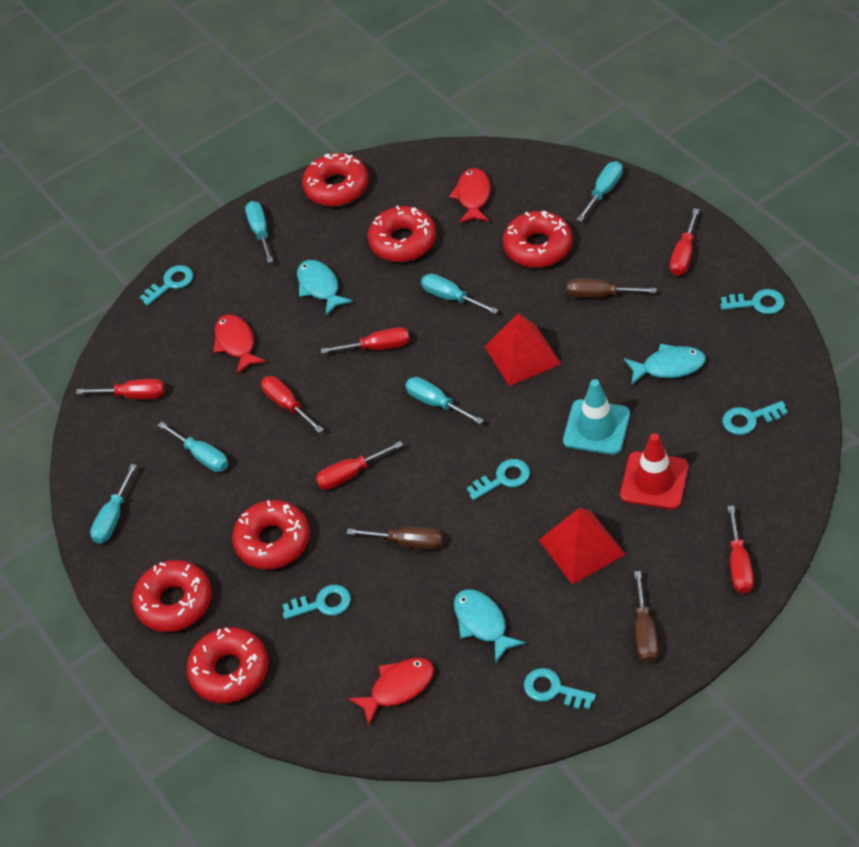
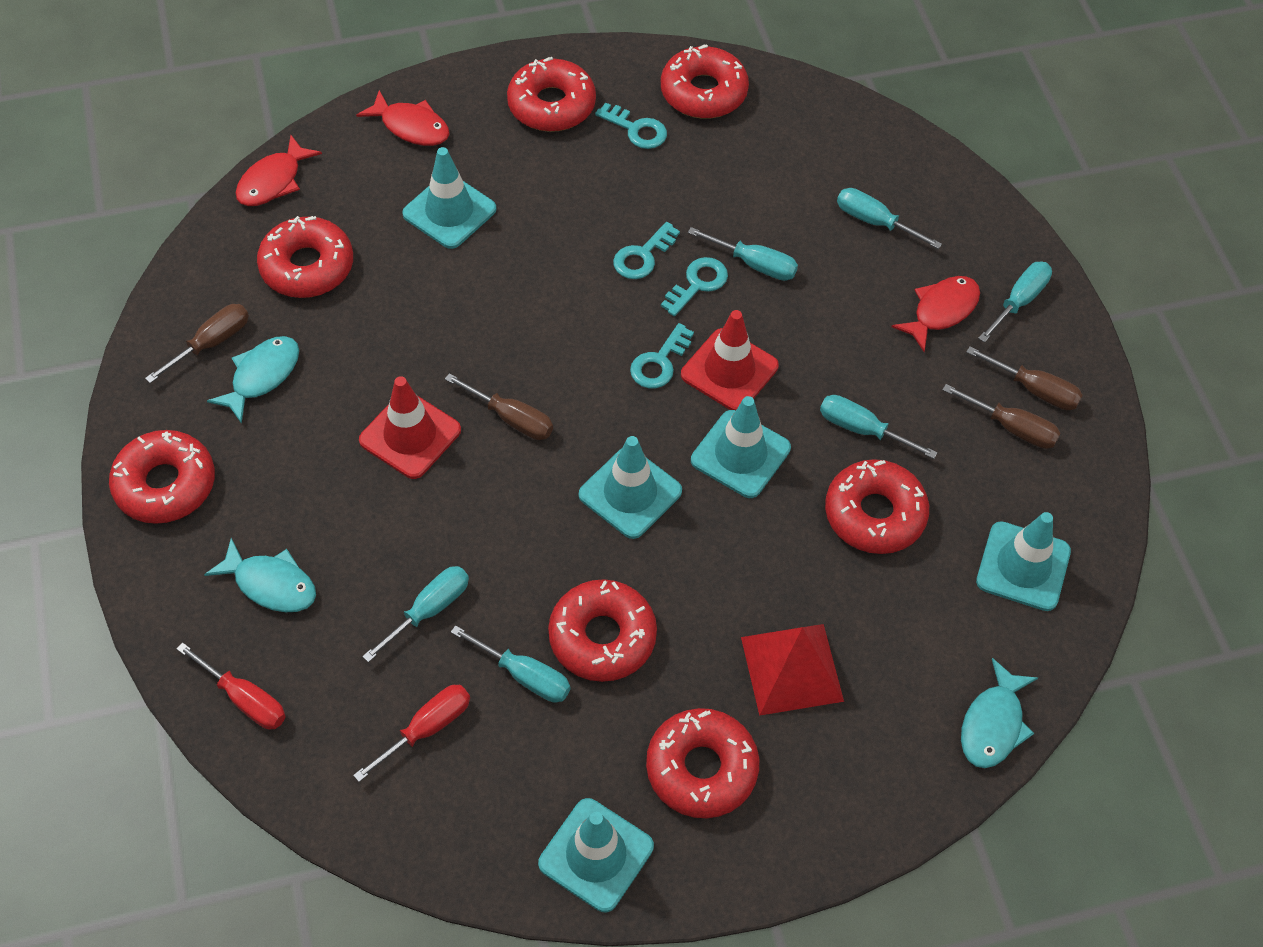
brown screwdriver: [346,527,443,550] [567,278,656,298] [634,571,658,663] = 3 -> [145,304,249,383] [445,373,553,440] [942,384,1061,449] [966,346,1083,410] = 4
red donut: [132,560,212,632] [187,627,268,703] [232,500,310,569] [302,153,369,206] [368,206,436,262] [503,211,573,268] = 6 -> [109,430,215,524] [257,216,353,298] [507,57,596,132] [548,579,657,682] [646,708,759,818] [661,44,749,119] [825,459,929,554] = 7
red pyramid: [484,313,561,386] [539,508,626,585] = 2 -> [741,624,844,716] = 1
red screwdriver: [76,379,165,399] [261,376,324,433] [316,441,403,490] [321,327,409,354] [670,208,699,276] [728,506,754,594] = 6 -> [176,642,286,730] [353,685,470,782] = 2
red traffic cone: [620,433,688,509] = 1 -> [359,376,461,479] [681,310,779,410] = 2
turquoise key: [140,265,193,306] [283,585,351,619] [467,459,530,500] [524,668,596,709] [721,289,785,314] [722,401,788,435] = 6 -> [595,102,667,149] [613,222,680,279] [630,323,694,388] [661,257,728,316] = 4
turquoise traffic cone: [563,379,630,455] = 1 -> [402,147,497,249] [538,798,654,912] [579,436,682,539] [691,396,791,498] [976,512,1071,611] = 5

